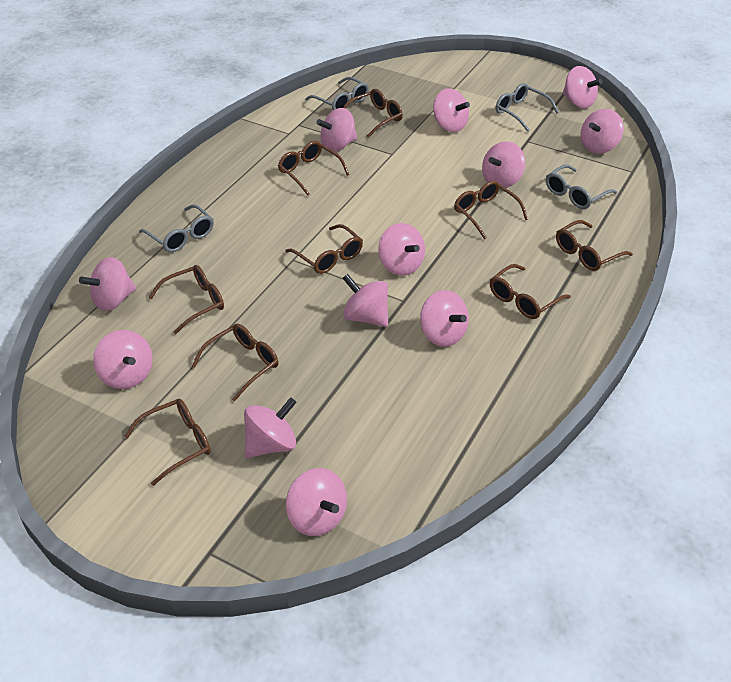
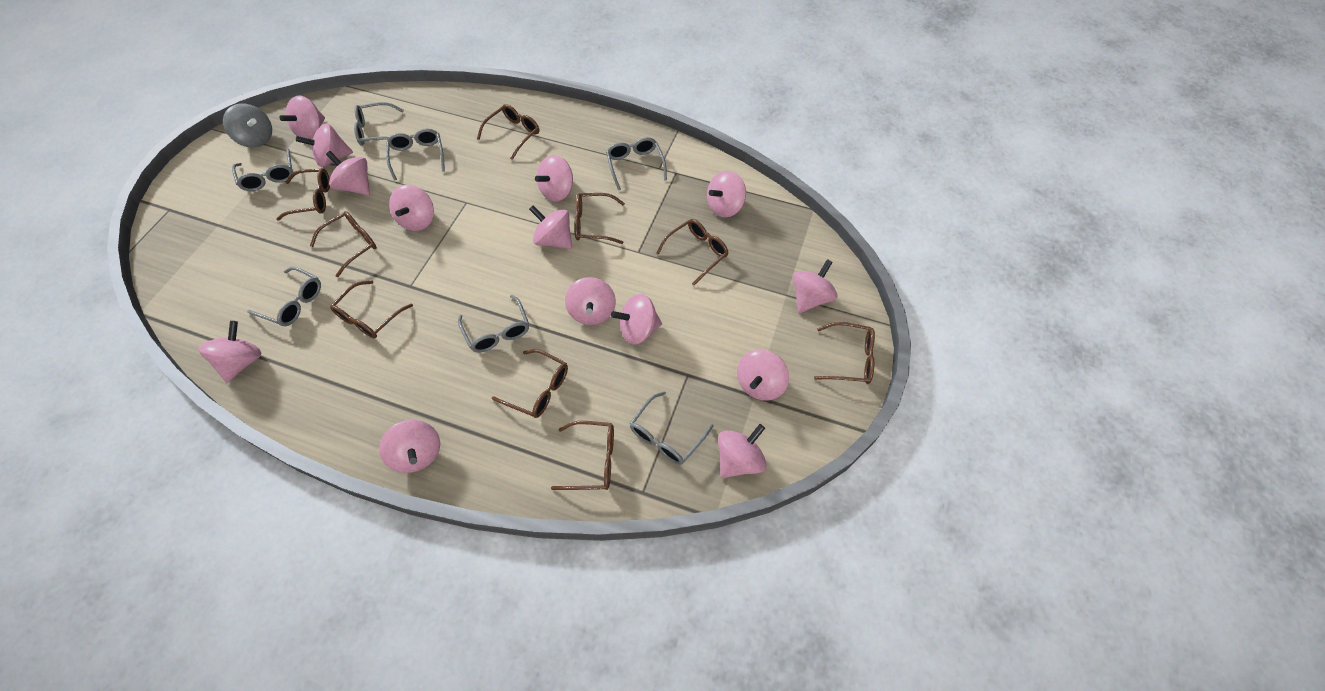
grey glasses: [139,204,214,252] [305,77,369,110] [495,83,559,132] [546,164,617,209] = 4 -> [232,148,293,191] [247,267,321,326] [354,102,404,146] [386,129,445,181] [458,295,529,353] [606,137,667,190] [629,391,713,465] = 7
grey spinning top: none = 0 -> [223,103,272,148] = 1
pink spinning top: [79,257,136,311] [93,330,153,389] [244,397,296,458] [286,468,347,536] [316,108,357,152] [343,274,388,327] [378,223,425,276] [420,290,469,347] [433,88,470,132] [482,141,525,189] [562,66,602,108] [581,109,624,154] = 12 -> [198,321,262,383] [280,96,325,139] [296,123,353,167] [326,151,370,195] [379,420,440,473] [389,185,434,231] [529,205,572,249] [535,155,573,201] [565,277,616,325] [611,294,662,344] [707,171,746,218] [718,424,766,478] [737,350,789,401] [792,259,838,313] = 14

